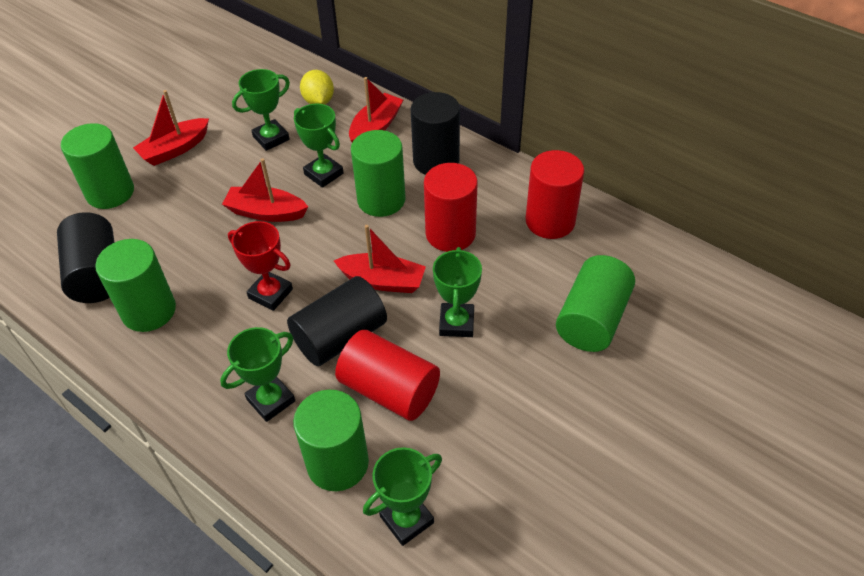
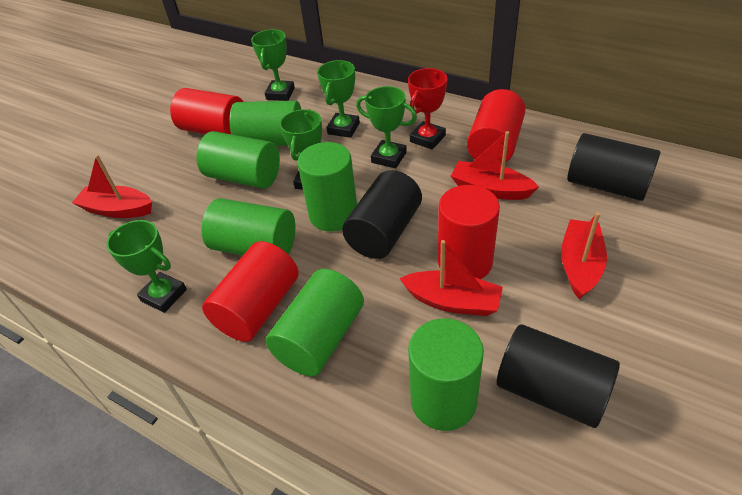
green cylinder: [61,123,134,209] [95,239,176,332] [293,390,369,491] [351,130,406,217] [556,255,635,352] = 5 -> [196,131,280,189] [201,198,295,256] [230,101,301,146] [266,269,364,376] [298,142,357,232] [408,318,484,431] = 6
red cylinder: [335,330,440,421] [424,163,478,252] [526,150,584,239] = 3 -> [170,88,243,134] [202,241,299,342] [438,185,500,279] [467,89,525,164] = 4
yellow lemon: [300,70,334,105] = 1 -> none = 0

